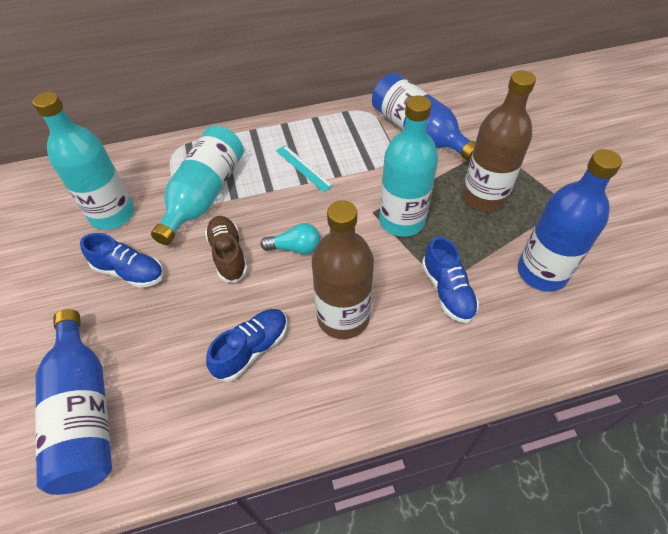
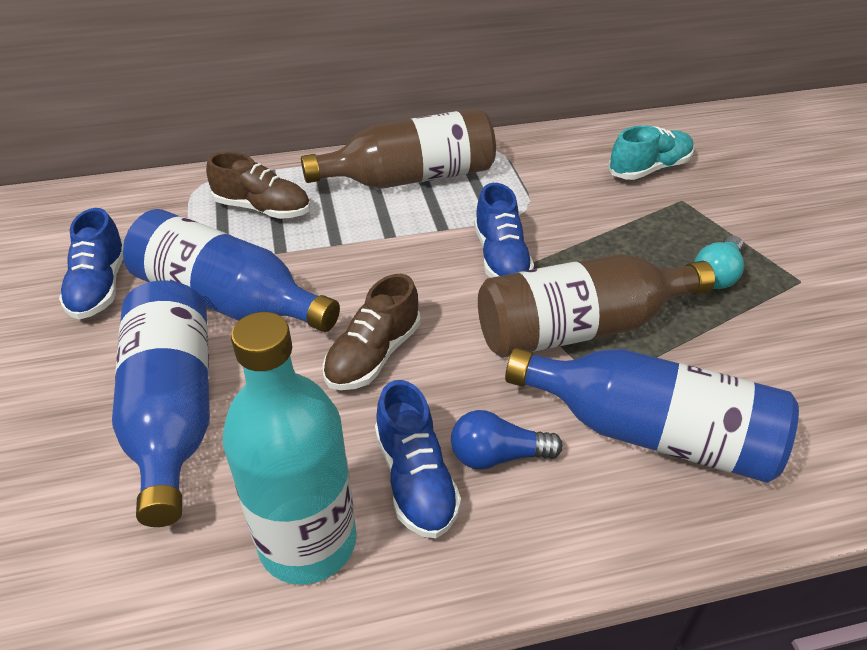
blue light bulb: none = 0 -> [451,410,563,470] = 1
brown shoe: [205,216,248,283] = 1 -> [206,152,310,219] [323,274,420,390] = 2
turquoise bottle: [33,92,134,230] [151,126,244,245] [379,95,438,237] = 3 -> [222,312,357,585] = 1
turquoise ruler: [276,145,333,192] = 1 -> none = 0
turquoise shoe: none = 0 -> [608,125,694,180] = 1

